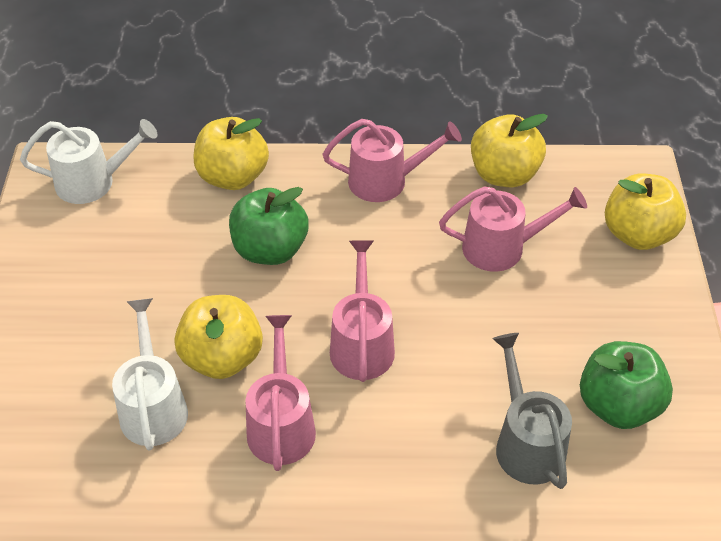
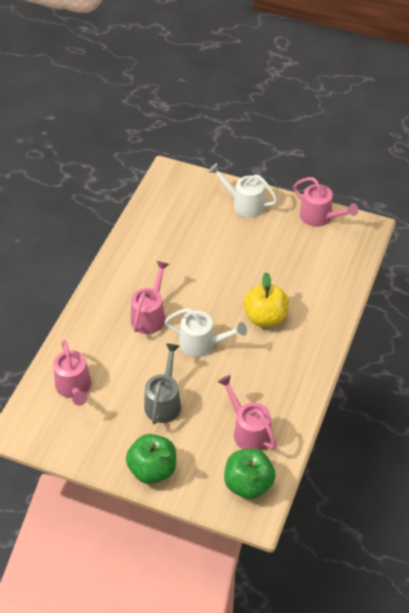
yellow apple: [175,295,263,379] [193,117,269,190] [471,114,548,187] [605,173,686,250] = 4 -> [243,272,289,327] = 1

